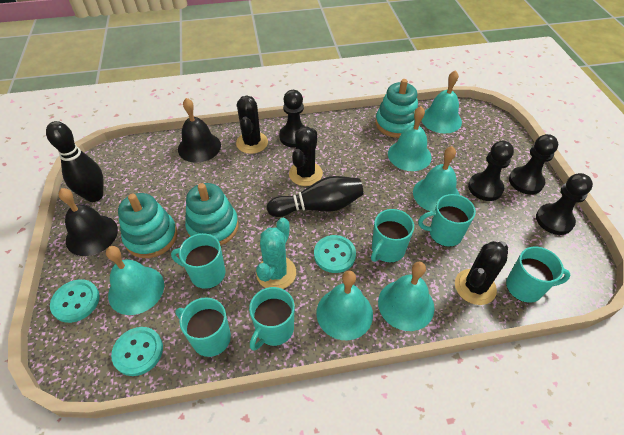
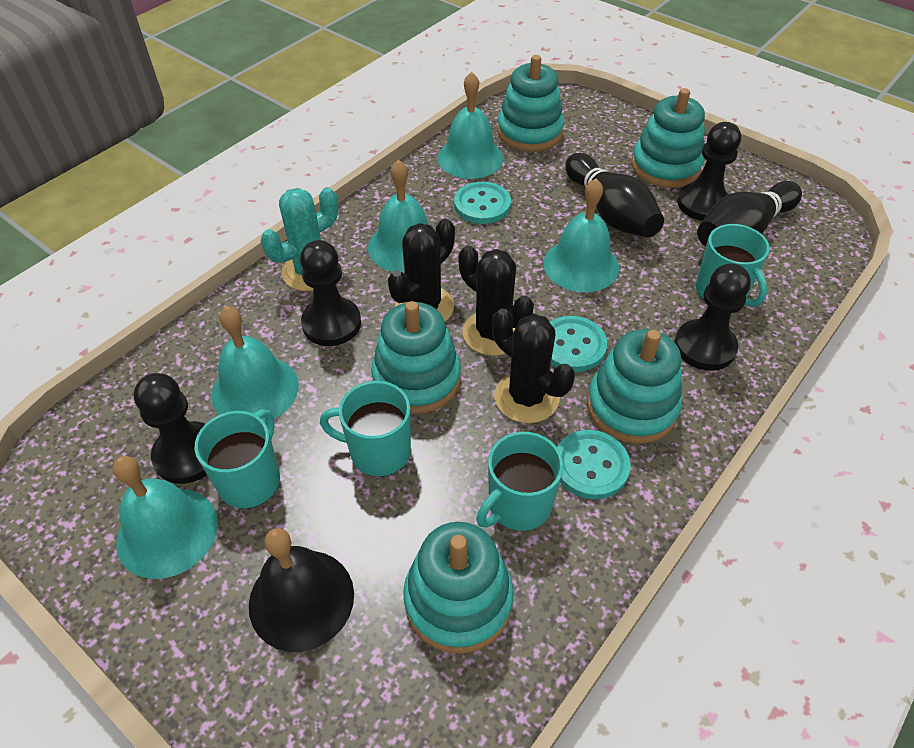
black bell: [58,188,118,256] [178,98,221,163] = 2 -> [249,528,354,652] = 1
turquoise bell: [106,246,164,315] [316,271,373,340] [378,262,434,331] [388,106,432,171] [413,146,460,211] [421,70,462,133] = 6 -> [113,456,218,579] [211,306,299,423] [368,160,428,273] [438,72,503,179] [543,178,619,292] = 5
turquoise mug: [171,233,225,289] [175,297,231,357] [249,287,295,351] [371,209,414,263] [418,194,476,247] [506,247,571,303] = 6 -> [195,409,280,509] [320,381,411,477] [476,432,563,531] [696,224,770,307] = 4
turquoise stacking toy: [118,193,177,258] [185,183,239,246] [375,79,418,138] = 3 -> [371,301,461,414] [403,522,514,654] [497,55,564,152] [587,329,682,444] [631,88,705,188] = 5

